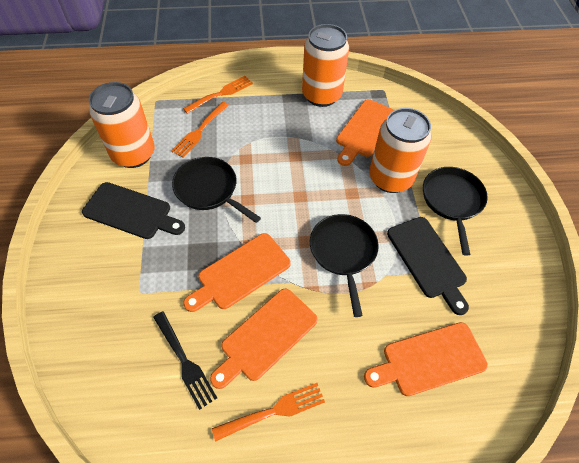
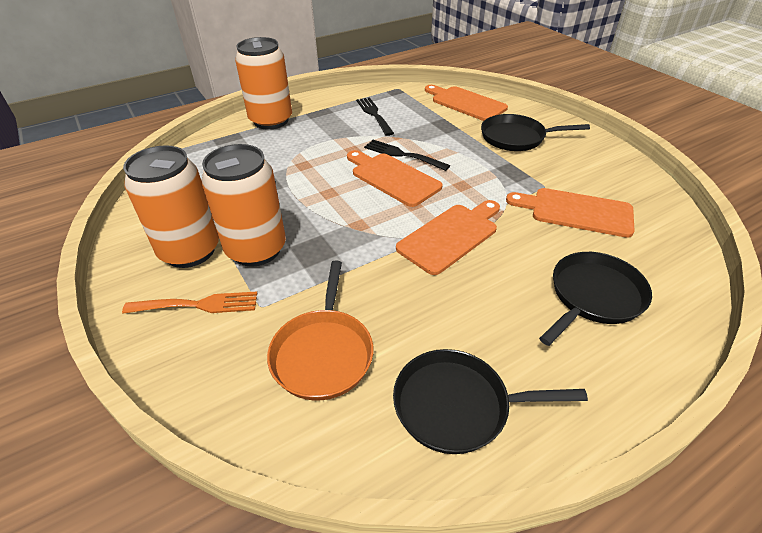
black cutting board: [82,182,185,239] [387,217,469,315] = 2 -> none = 0
black fork: [153,311,217,410] = 1 -> [356,97,394,136] [364,140,450,171] = 2
orange fork: [171,102,229,158] [183,76,253,114] [212,383,325,442] = 3 -> [122,292,257,314] = 1
orange pan: none = 0 -> [267,261,373,400] = 1

